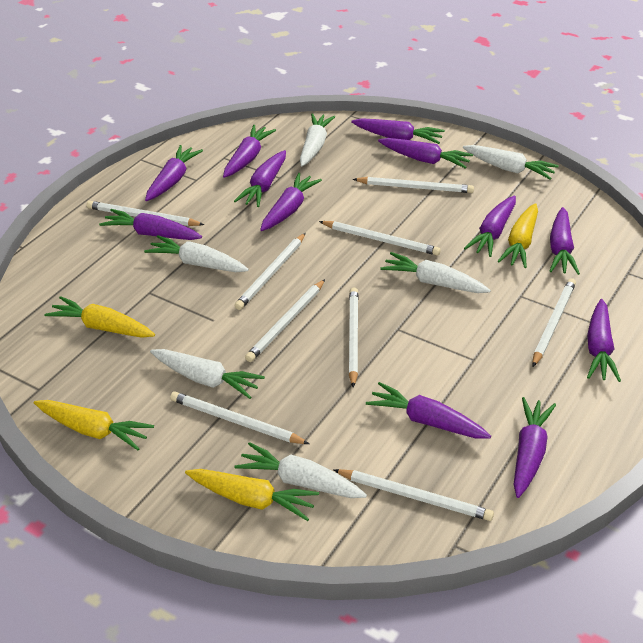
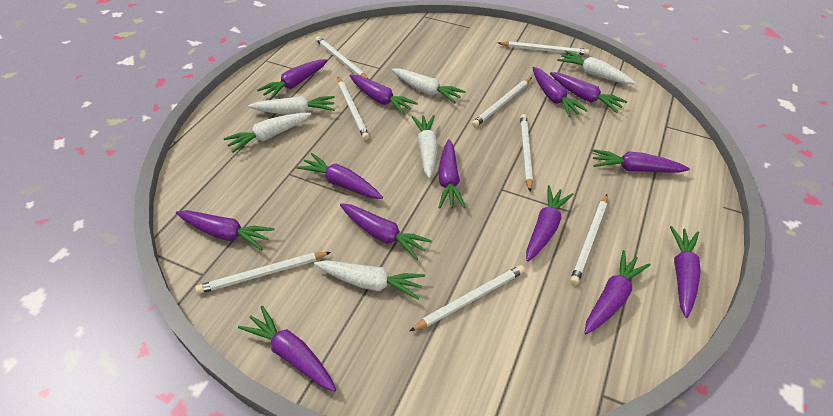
purple carrot: [99,209,202,240] [145,145,203,201] [223,125,276,178] [234,150,286,207] [260,173,322,231] [351,118,445,144] [366,382,491,439] [378,138,473,169] [464,196,516,257] [513,397,556,498] [550,207,580,275] [587,299,621,382] = 12 -> [176,210,274,250] [238,306,336,392] [257,59,328,100] [296,153,383,199] [340,203,432,260] [349,75,418,115] [438,139,466,208] [526,185,574,262] [533,67,588,117] [550,72,627,113] [584,250,650,335] [592,149,690,173] [670,226,701,318] = 13
white pencil: [87,201,205,226] [170,391,309,444] [234,233,306,310] [245,279,325,362] [319,221,441,256] [333,469,494,521] [349,287,359,388] [353,177,474,193] [532,278,576,367] = 9 -> [195,252,331,294] [315,36,368,79] [338,77,369,140] [410,265,525,331] [472,77,532,127] [498,41,589,55] [520,114,533,192] [570,194,607,285] = 8
yellow carrot: [34,400,154,450] [44,296,155,338] [185,469,319,521] [497,203,538,268] = 4 -> none = 0

